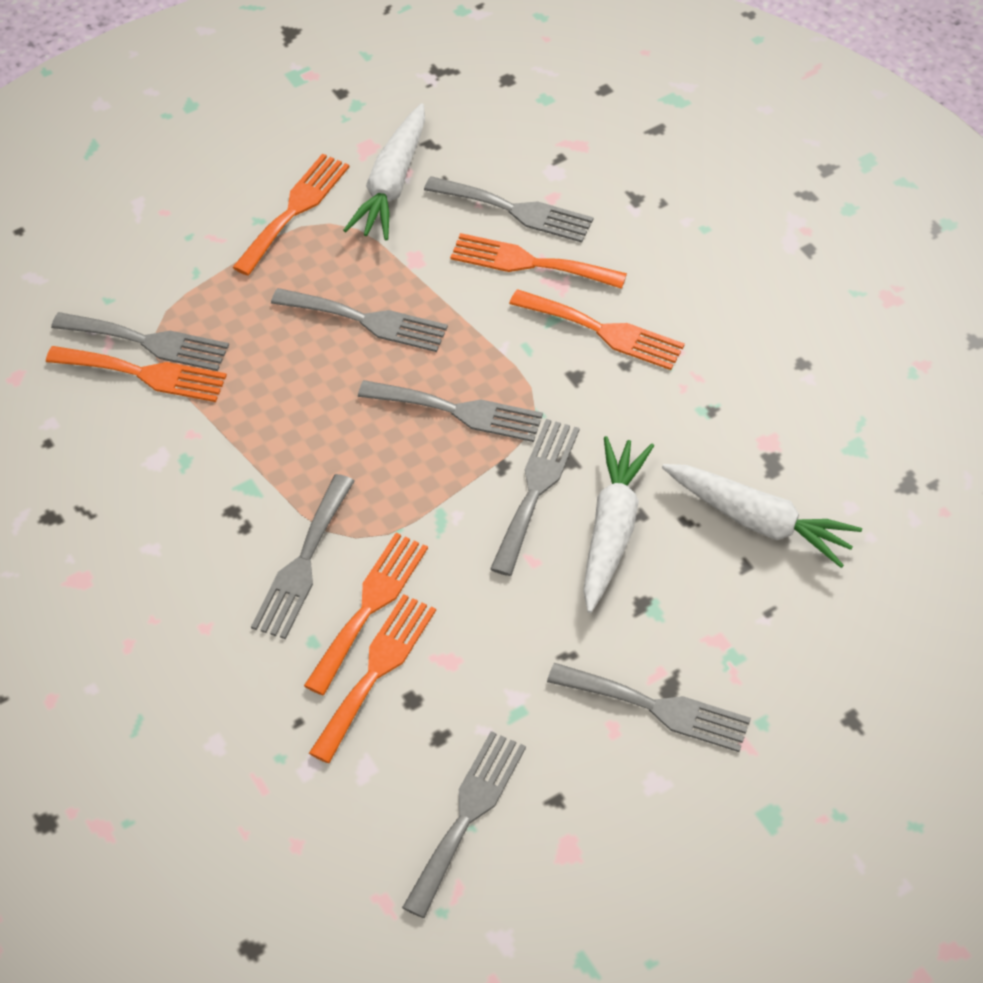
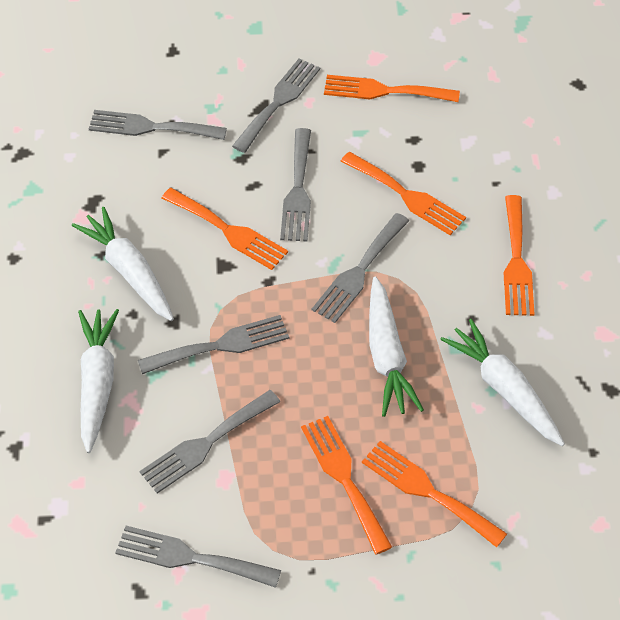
grey fork: [51,312,229,371] [251,474,355,639] [271,288,448,352] [358,380,543,442] [402,731,526,918] [424,176,594,243] [490,419,580,576] [547,663,751,752] = 8 -> [89,110,227,140] [115,526,281,588] [138,315,289,374] [139,390,280,494] [232,58,320,153] [280,128,311,242] [312,213,409,323] = 7
white carrot: [343,103,425,240] [583,436,654,613] [662,464,862,568] = 3 -> [72,207,174,321] [78,309,119,453] [369,276,424,417] [440,319,565,446] = 4

